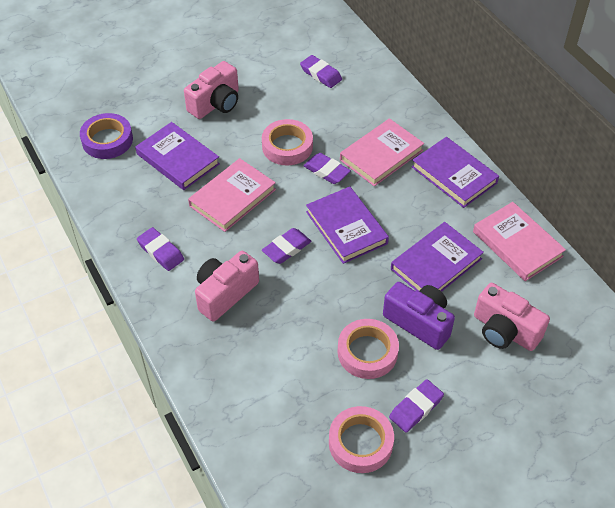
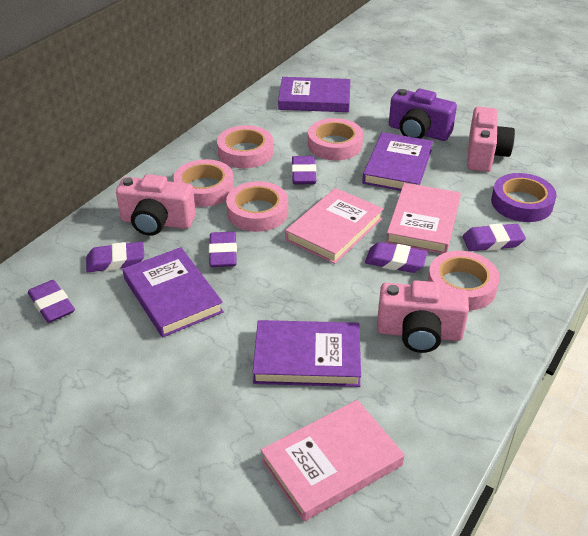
pink tape: [262,119,313,165] [329,406,394,473] [338,319,399,379] = 3 -> [173,159,234,207] [217,125,273,168] [226,181,288,232] [308,118,363,160] [428,251,500,311] = 5
purple eraser: [137,227,184,271] [262,228,311,264] [300,55,342,88] [303,153,351,184] [389,379,444,433] = 5 -> [28,280,75,323] [86,242,144,272] [209,232,237,267] [292,156,316,184] [365,242,428,273] [463,224,526,251] = 6

